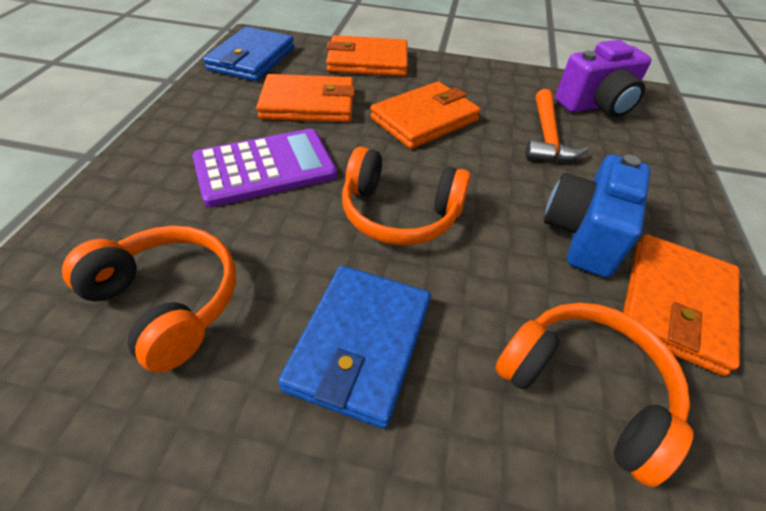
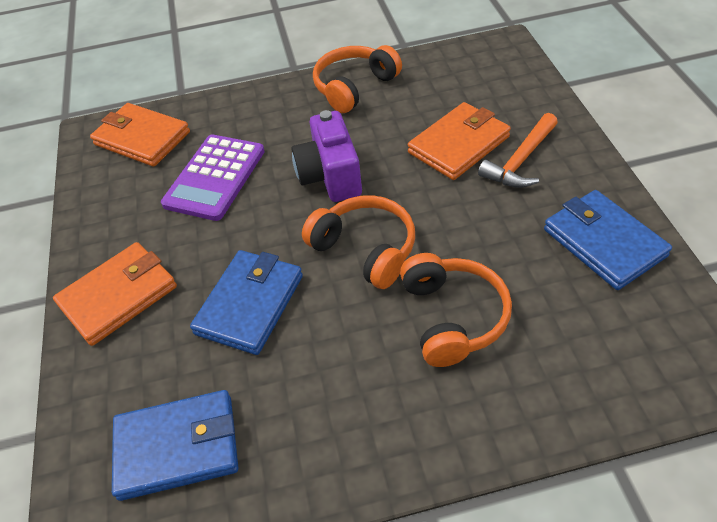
blue camera: [544,155,651,278] = 1 -> none = 0
blue wallet: [203,27,294,81] [278,265,431,429] = 2 -> [112,390,238,501] [190,250,303,355] [544,190,672,290] = 3
orange wallet: [257,74,355,122] [326,35,408,77] [370,81,481,149] [623,234,740,376] = 4 -> [53,242,177,346] [90,103,190,167] [408,102,511,180] = 3

